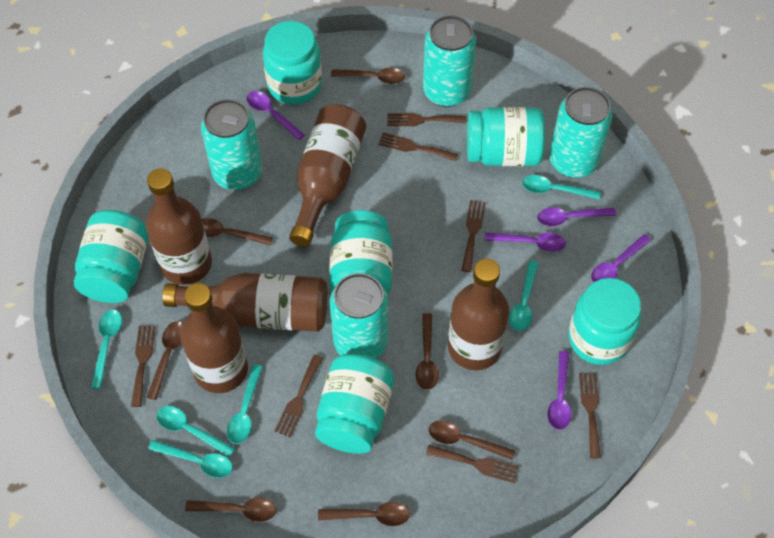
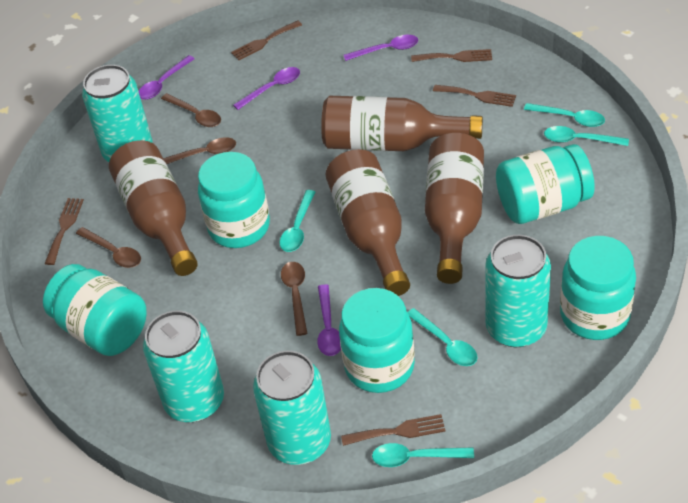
brown bottle: [146,168,212,285] [162,273,327,332] [180,283,248,393] [289,104,366,247] [448,258,509,370] = 5 -> [109,140,198,276] [321,96,483,151] [326,149,410,296] [425,133,484,284] = 4
brown fork: [131,326,156,407] [275,355,323,438] [378,132,458,161] [387,113,466,126] [426,445,519,483] [461,200,486,272] [579,373,601,458] = 7 -> [45,198,84,265] [231,21,302,60] [341,414,445,446] [411,49,492,62] [433,85,516,107] = 5
brown spoon: [146,321,183,400] [185,497,277,522] [201,218,273,246] [318,502,410,526] [331,68,405,84] [415,313,439,390] [429,420,515,460] = 7 -> [76,227,141,268] [161,93,221,127] [163,137,236,164] [281,262,308,336] = 4
purple spoon: [247,91,305,140] [484,232,566,252] [537,208,616,226] [547,351,571,430] [591,234,651,283] = 5 -> [139,55,195,100] [233,67,300,110] [317,284,341,356] [344,35,418,61] = 4
turquoise jar: [74,210,149,303] [263,21,322,105] [315,354,394,454] [329,210,392,295] [467,107,545,166] [568,278,641,365] = 6 -> [43,264,147,356] [198,152,270,248] [339,288,415,393] [496,144,595,224] [560,236,636,340] = 5
turquoise spoon: [91,309,122,389] [148,440,233,478] [156,406,235,457] [227,364,263,444] [509,261,539,331] [522,175,600,200] = 6 -> [280,190,315,252] [372,443,474,467] [407,308,478,366] [524,103,605,127] [544,126,629,146] = 5

